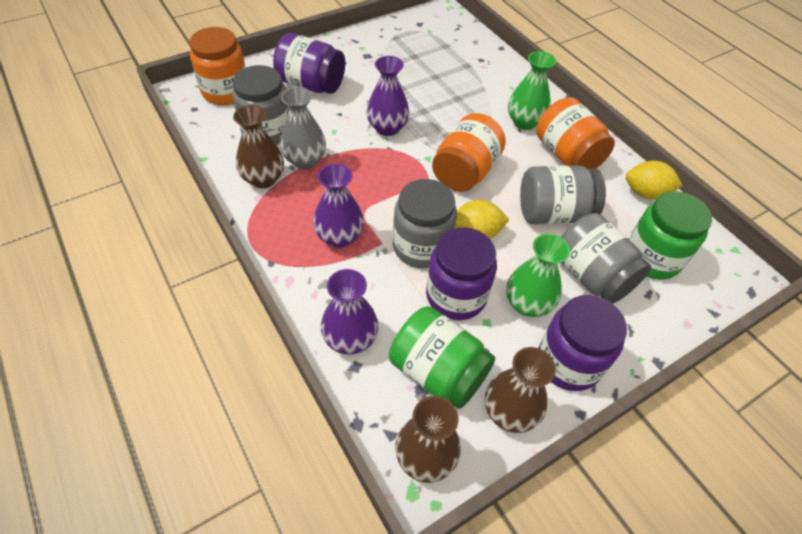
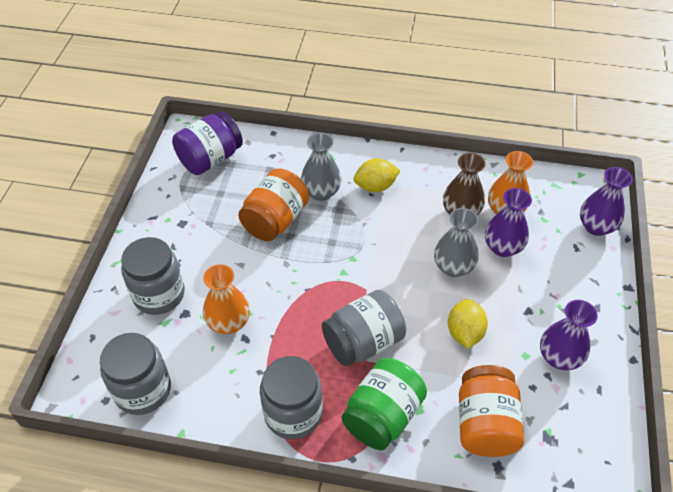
brown vase: [233,105,284,188] [395,396,461,483] [485,347,556,433] = 3 -> [443,153,485,215] = 1
green jar: [389,306,495,409] [629,191,712,280] = 2 -> [342,358,427,450] = 1
green vase: [506,234,570,317] [508,51,556,130] = 2 -> none = 0
grey vase: [280,87,326,169] = 1 -> [301,133,342,201] [434,208,479,277] = 2
orange jar: [189,27,246,105] [432,113,506,192] [536,97,615,169] = 3 -> [238,168,309,241] [459,365,524,457] = 2
orange vase: none = 0 -> [203,264,250,334] [488,151,533,214] = 2
purple jar: [273,33,345,94] [426,228,497,320] [539,295,627,391] = 3 -> [172,111,243,175] = 1

